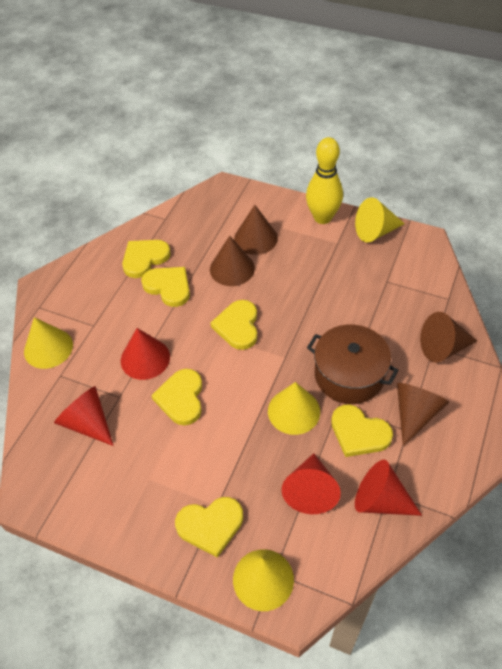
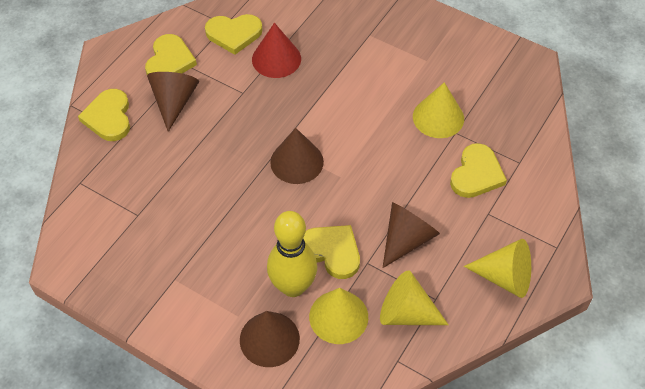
brown pot: [307,324,399,404] = 1 -> none = 0
red cone: [54,386,114,446] [121,328,170,380] [282,453,341,514] [355,460,422,516] = 4 -> [252,23,301,78] = 1
yellow heart: [122,240,171,278] [141,267,190,307] [151,369,202,426] [175,497,243,558] [211,300,257,350] [331,404,393,457] = 6 -> [78,89,130,141] [145,34,197,75] [205,14,263,55] [303,225,360,279] [450,143,507,198] = 5

